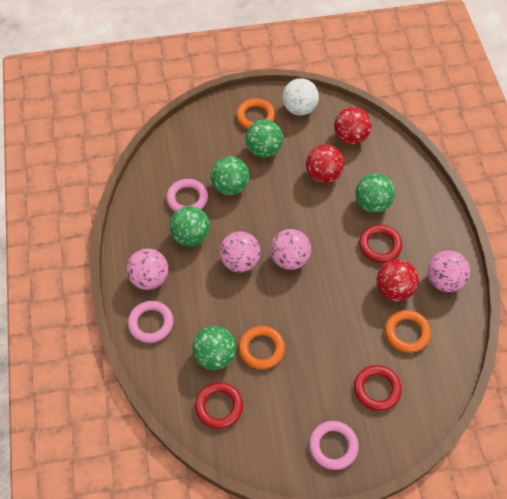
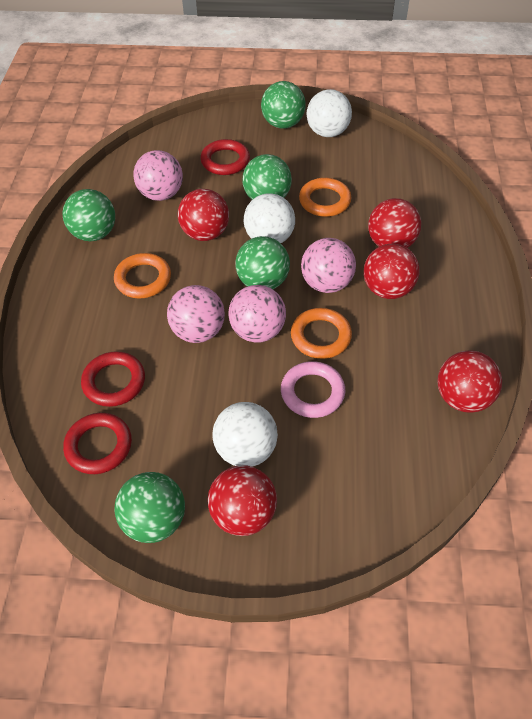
pink ring: [128,301,173,343] [166,179,208,212] [309,421,359,470] = 3 -> [281,361,345,418] = 1
red ball: [306,144,344,183] [334,107,371,145] [376,259,419,301] = 3 -> [178,189,229,241] [208,465,277,536] [364,244,420,299] [368,198,421,248] [437,350,502,413] = 5
white ball: [283,78,319,115] = 1 -> [212,402,278,467] [244,193,295,243] [307,89,352,137] = 3

